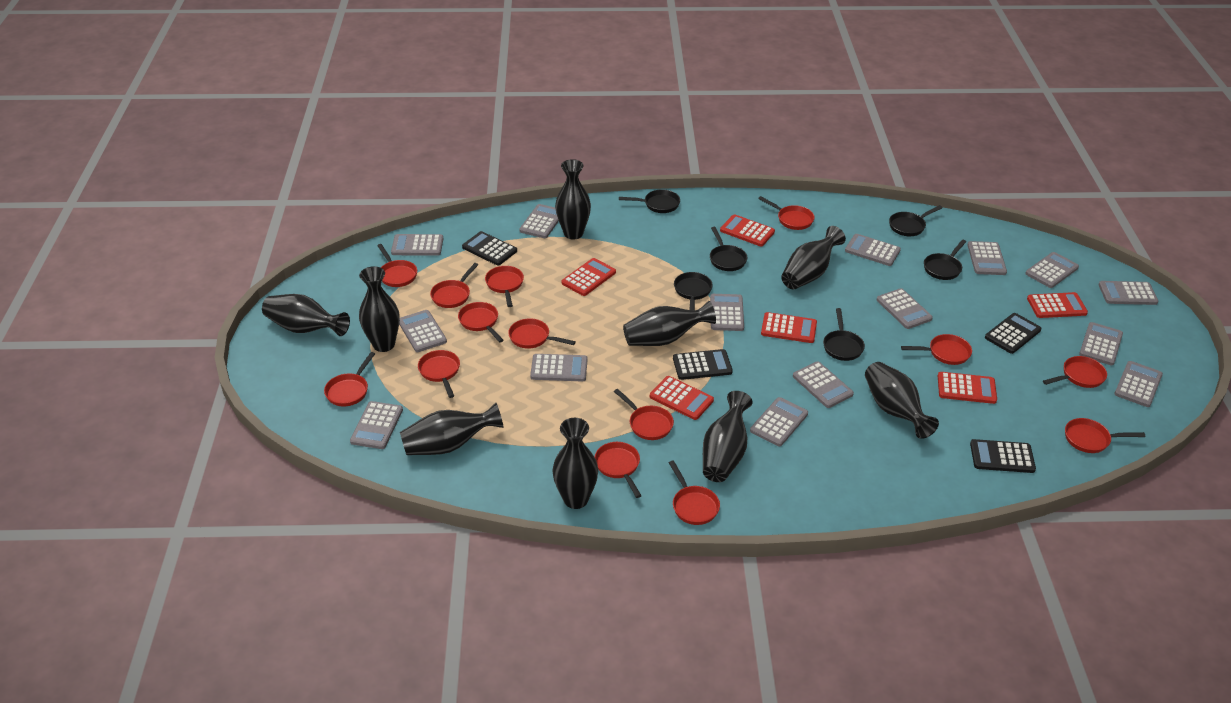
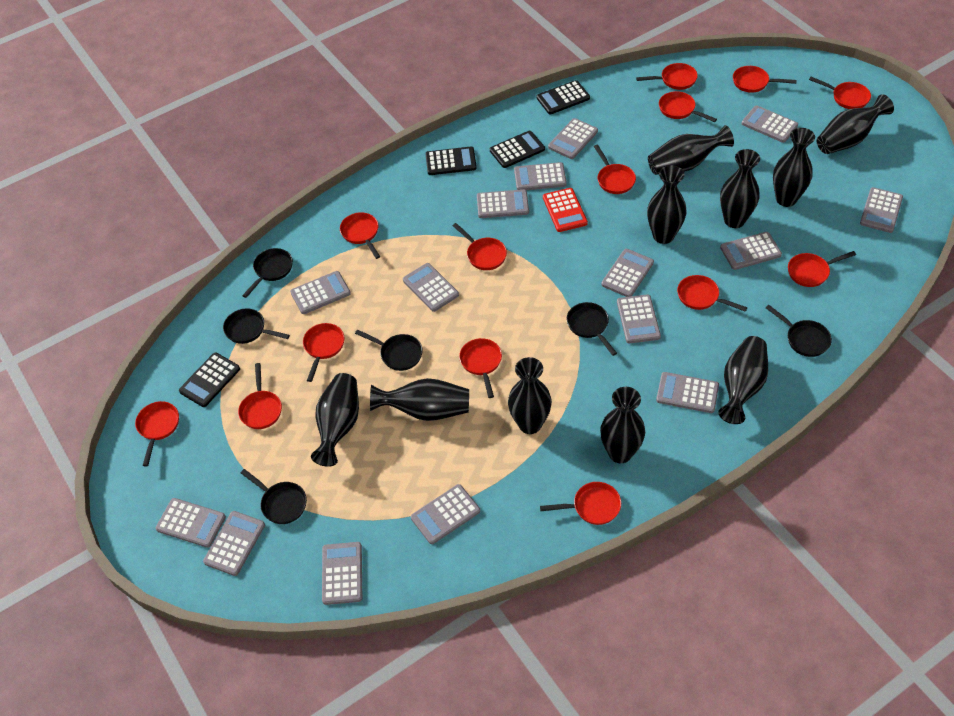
black vase: [262,294,350,336] [359,266,400,352] [400,403,504,455] [552,418,598,509] [555,159,591,239] [623,301,716,346] [703,391,753,482] [781,226,846,289] [865,362,939,439] = 9 -> [311,373,359,467] [370,378,469,421] [508,357,552,434] [600,387,645,463] [647,165,687,244] [648,125,734,175] [718,336,768,424] [720,149,760,228] [773,128,815,207] [817,94,894,154] = 10
red calculator: [562,258,616,296] [650,376,714,420] [720,214,775,246] [761,312,817,343] [938,372,997,404] [1027,292,1088,318] = 6 -> [543,188,588,232] = 1

